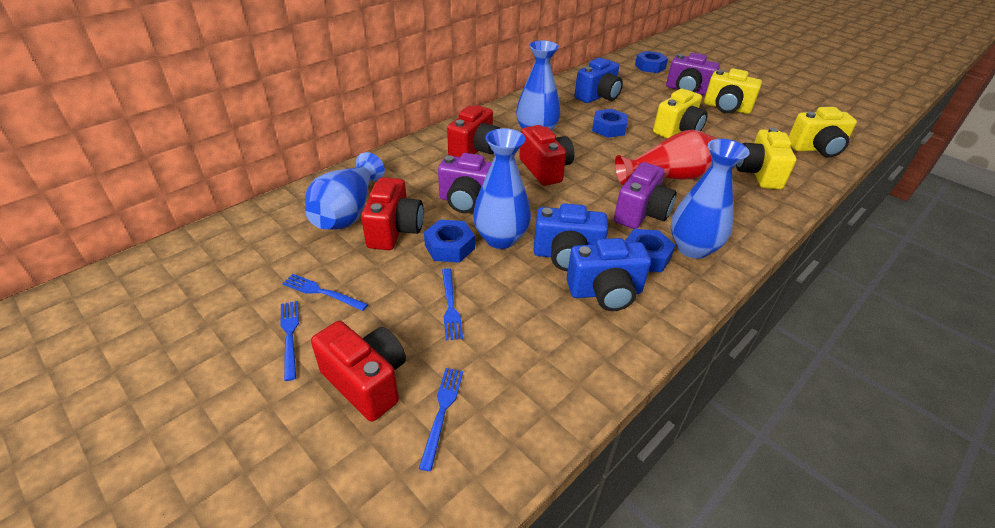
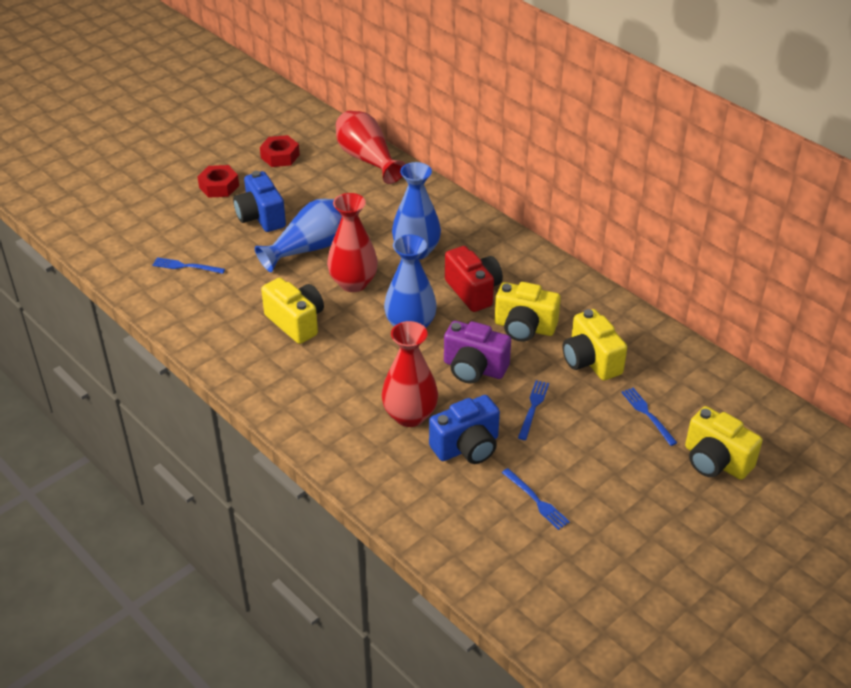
blue camera: [533,203,608,271] [567,238,651,311] [574,58,623,103] = 3 -> [233,171,286,232] [429,395,500,464] = 2
blue nut: [424,220,475,263] [592,109,628,138] [625,229,676,272] [635,51,668,73] = 4 -> none = 0
blue vase: [305,152,385,230] [473,128,531,249] [516,40,561,131] [671,139,750,259] = 4 -> [255,199,342,272] [384,234,437,328] [392,162,441,260] = 3
purple camera: [438,153,492,213] [614,162,677,229] [666,53,720,95] = 3 -> [444,321,511,383] = 1
red camera: [311,321,406,421] [361,177,424,250] [447,105,500,157] [519,125,574,186] = 4 -> [445,246,503,312] = 1
red nut: none = 0 -> [197,165,239,198] [260,135,300,167] = 2
red vase: [615,130,716,185] = 1 -> [327,193,378,292] [336,111,405,184] [382,321,438,427] = 3

